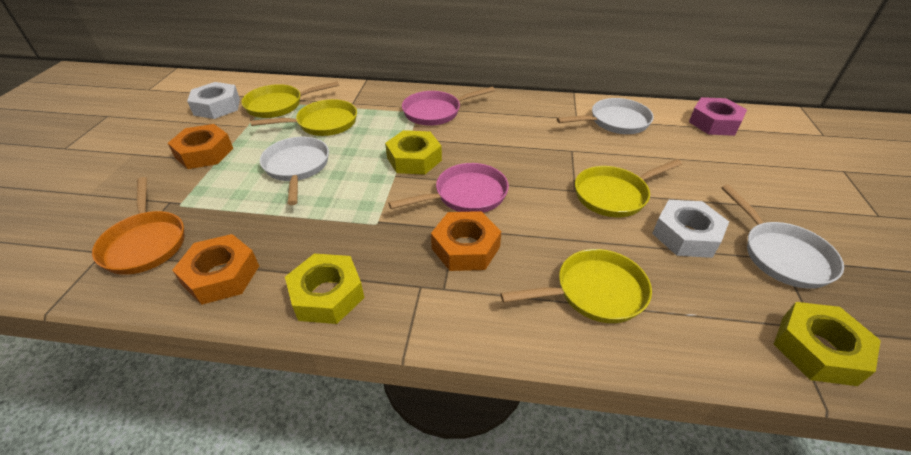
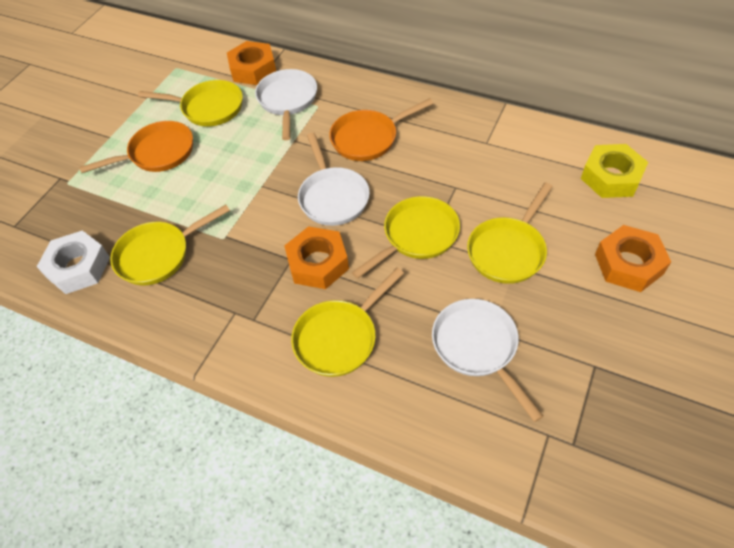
orange pan: [92,177,185,275] = 1 -> [79,121,193,173] [329,98,434,161] = 2
pink nut: [689,97,747,136] = 1 -> none = 0
pink pan: [388,163,509,213] [402,87,495,126] = 2 -> none = 0
white nut: [187,82,240,119] [652,200,729,258] = 2 -> [37,230,110,294] = 1
yellow nut: [285,254,364,324] [385,130,442,175] [774,302,881,386] = 3 -> [581,144,648,198] = 1
yellow pan: [241,81,339,118] [251,99,357,136] [500,249,652,323] [575,159,682,217] = 4 -> [110,205,230,285] [138,80,243,127] [291,268,404,377] [352,196,460,279] [467,183,553,284] = 5

